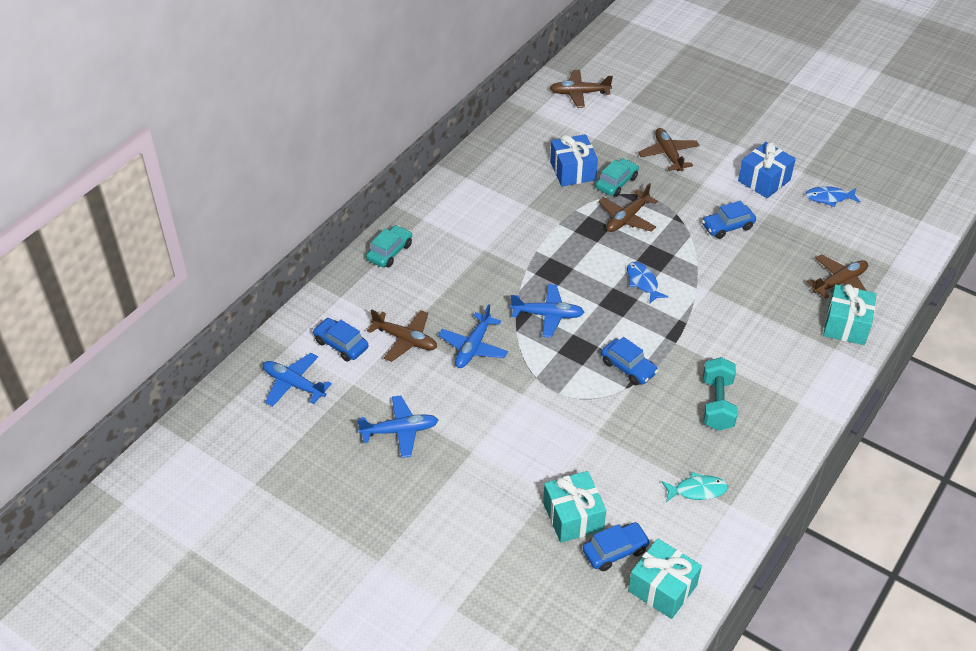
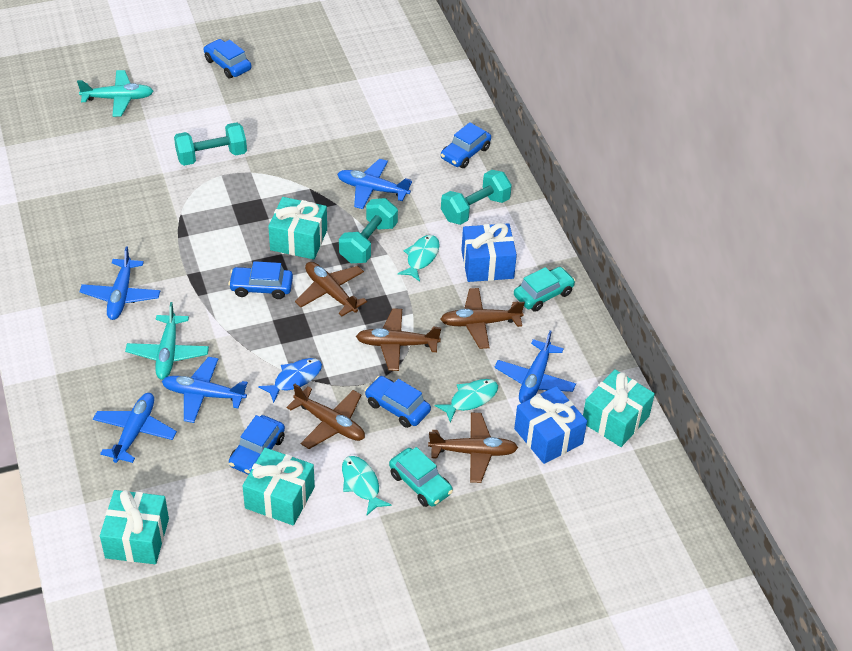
blue car: [313,318,369,361] [582,522,650,571] [601,337,658,385] [702,201,756,239] = 4 -> [203,39,252,78] [228,261,293,299] [229,415,285,475] [365,376,431,428] [441,122,491,168] = 5
blue fish: [627,262,669,304] [805,186,860,207] = 2 -> [258,358,322,403] = 1
blue plane: [263,353,332,406] [357,395,438,458] [438,304,508,368] [510,284,584,338] = 4 -> [80,246,160,320] [93,393,177,463] [162,357,248,423] [337,159,412,209] [495,330,576,403] = 5
turquoise dumbbell: [703,357,738,431] = 1 -> [174,122,247,166] [339,198,398,263] [441,170,512,225] = 3
turquoise fish: [661,472,728,502] = 1 -> [342,456,392,515] [398,235,440,282] [434,379,498,422] = 3
turquoise gift: [543,471,606,543] [628,538,702,619] [823,284,877,345] = 3 -> [100,490,169,564] [242,448,315,525] [268,197,327,260] [583,369,655,447] = 4
turquoise plane: none = 0 -> [77,70,153,117] [125,302,209,380] = 2

